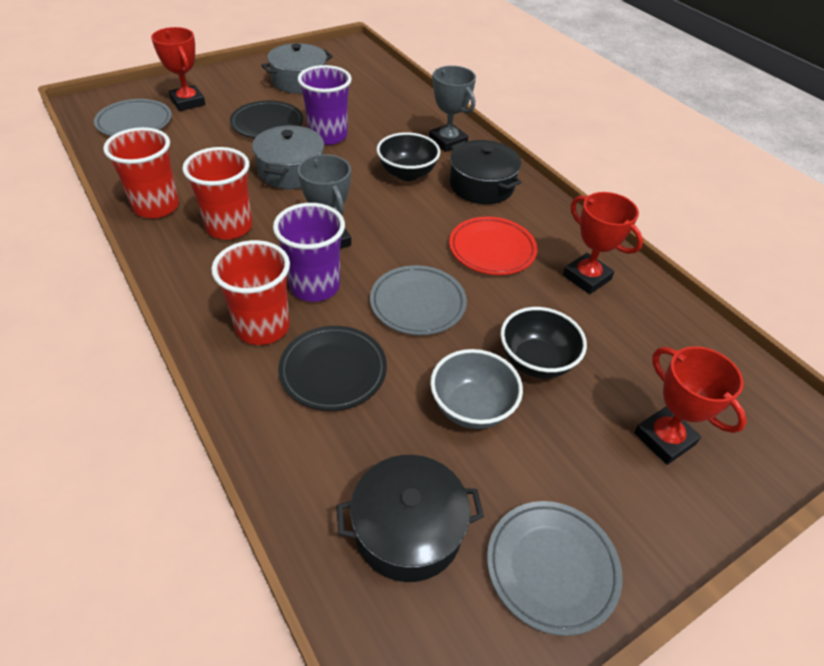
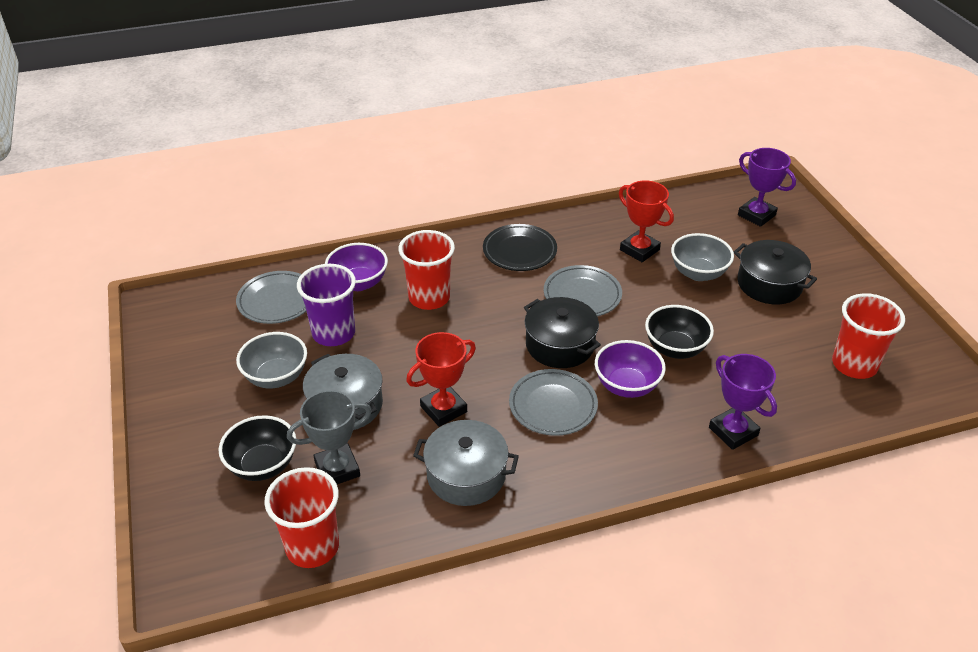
black plate: [230,101,303,138] [278,326,387,411] = 2 -> [483,224,557,271] = 1
grey bowl: [430,349,523,429] = 1 -> [236,332,307,388] [671,233,734,281] = 2
grey trophy: [298,154,351,249] [429,66,476,152] = 2 -> [287,390,372,484] = 1
purple bowl: none = 0 -> [325,243,388,291] [595,340,666,398] = 2
purple cup: [273,203,345,302] [298,65,352,145] = 2 -> [297,264,356,346] = 1
purple trophy: none = 0 -> [709,354,777,450] [738,148,796,227] = 2
red plate: [449,217,537,275] = 1 -> none = 0
red trophy: [151,27,206,111] [563,192,643,294] [634,346,747,465] = 3 -> [406,332,476,427] [619,181,674,262] = 2

